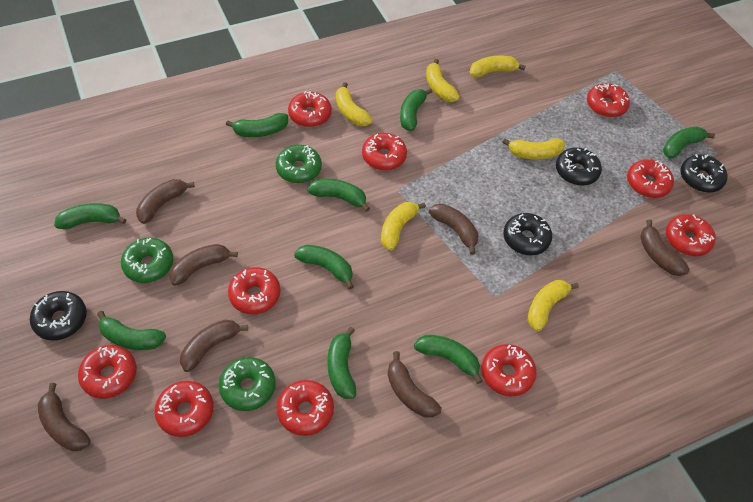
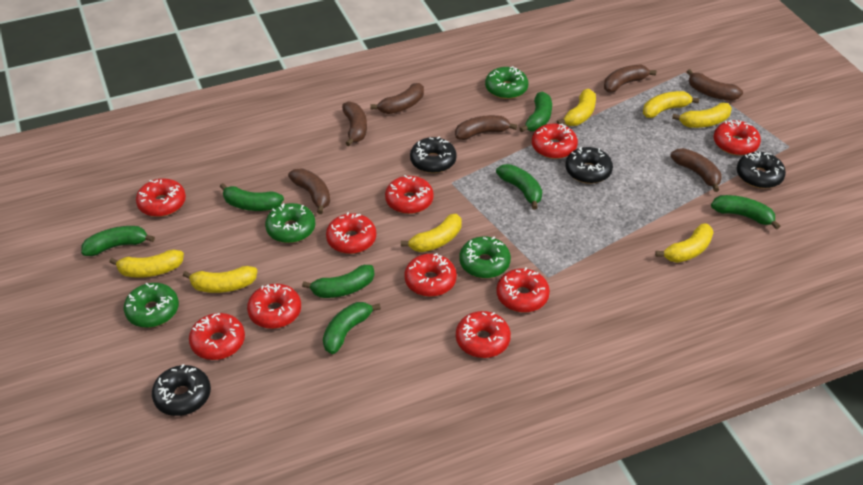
green banana: [54,203,126,229] [97,311,166,350] [226,113,288,137] [294,245,354,290] [307,179,370,212] [328,327,356,399] [400,88,432,131] [414,335,482,384] [663,127,715,159] = 9 -> [81,226,155,256] [220,183,284,211] [302,265,374,298] [323,302,381,354] [496,164,542,210] [519,92,552,132] [711,195,780,230] = 7
green donut: [121,238,173,283] [219,357,276,411] [276,145,322,183] = 3 -> [124,283,179,328] [265,203,315,243] [459,237,511,278] [485,66,529,99] = 4
yellow banana: [336,82,372,126] [381,202,426,251] [426,59,460,102] [470,56,526,78] [502,138,565,159] [527,280,579,331] = 6 -> [109,250,184,278] [183,266,257,293] [401,214,462,252] [557,89,596,126] [643,91,699,118] [655,223,714,263] [672,103,732,128] = 7

